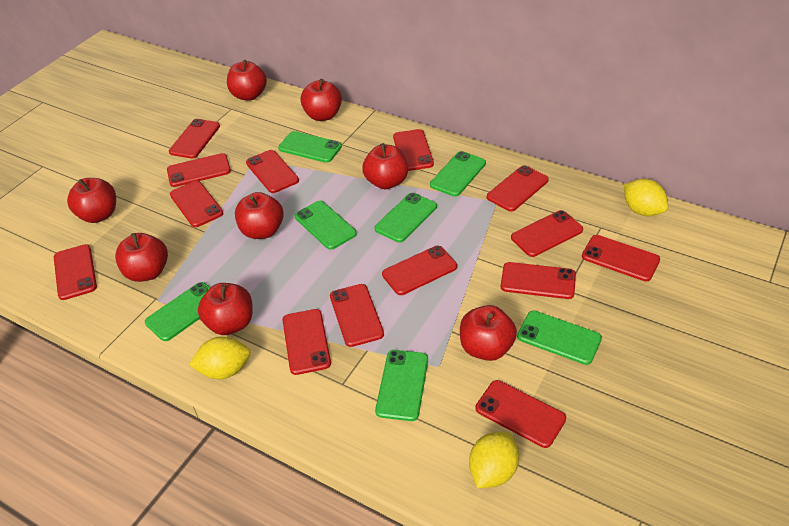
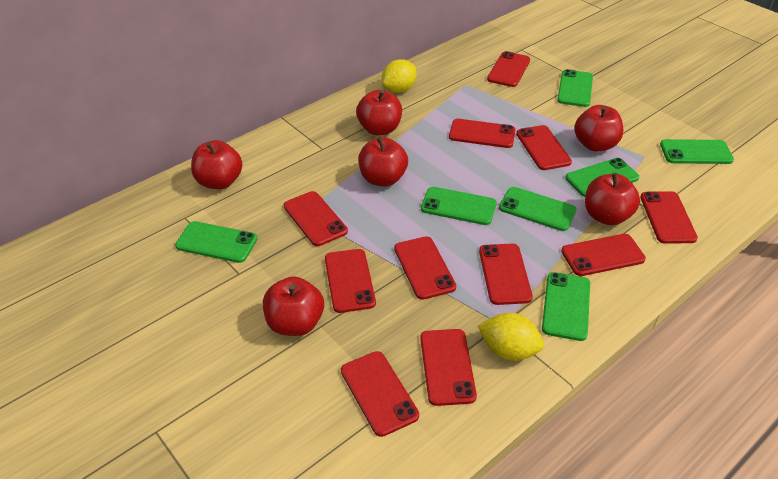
red apple: [67,178,116,223] [115,233,168,282] [198,283,253,335] [227,60,267,100] [235,192,284,239] [300,79,342,121] [362,143,408,189] [460,305,517,361] = 8 -> [191,140,242,189] [263,276,324,336] [356,90,402,135] [358,137,408,186] [574,105,623,151] [585,173,640,225] = 6
red phone: [54,244,97,300] [167,153,231,187] [169,119,220,159] [170,181,223,227] [246,150,299,193] [283,309,331,375] [330,284,384,347] [382,246,457,295] [393,129,434,171] [476,380,566,448] [487,165,549,211] [501,262,576,299] [511,210,583,257] [582,235,660,281] = 14 -> [284,191,348,246] [325,249,376,313] [341,351,419,437] [394,236,456,300] [420,329,477,406] [449,119,516,148] [479,244,533,305] [487,51,530,87] [516,125,572,170] [561,234,646,276] [640,191,698,244] = 11
yellow lemon: [189,336,250,379] [469,432,519,488] [624,179,668,216] = 3 -> [382,59,417,93] [478,313,544,361] = 2

